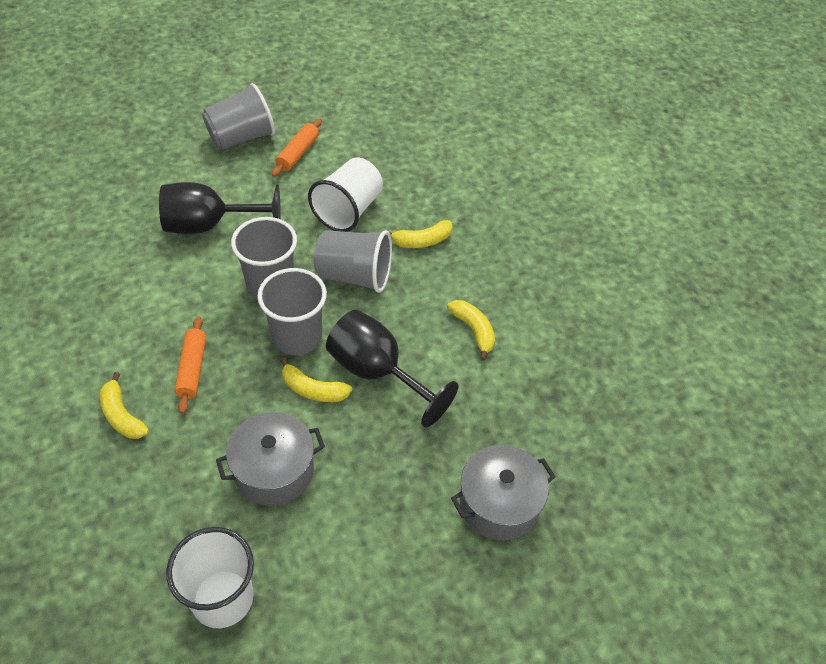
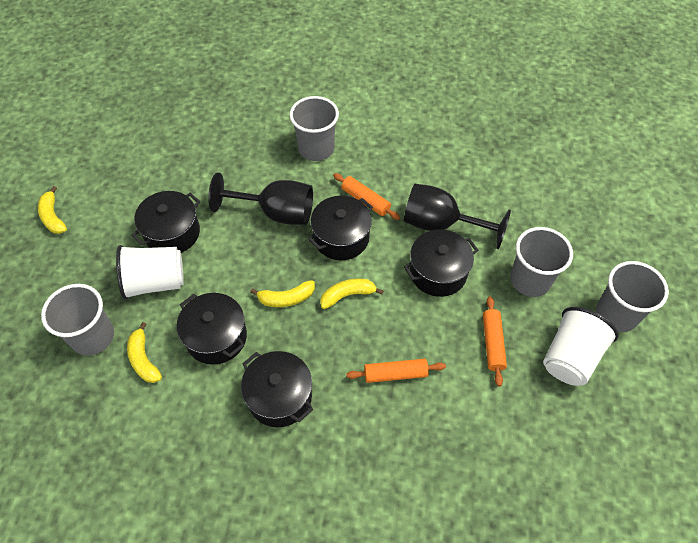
black pot: none = 0 -> [131,191,200,253] [177,293,247,365] [241,351,313,427] [308,196,373,260] [404,229,478,297] = 5
grey pot: [216,412,325,506] [451,445,556,541] = 2 -> none = 0
orange rolling pin: [174,316,206,414] [272,119,322,177] = 2 -> [333,173,400,220] [346,359,446,383] [483,296,507,386] = 3

